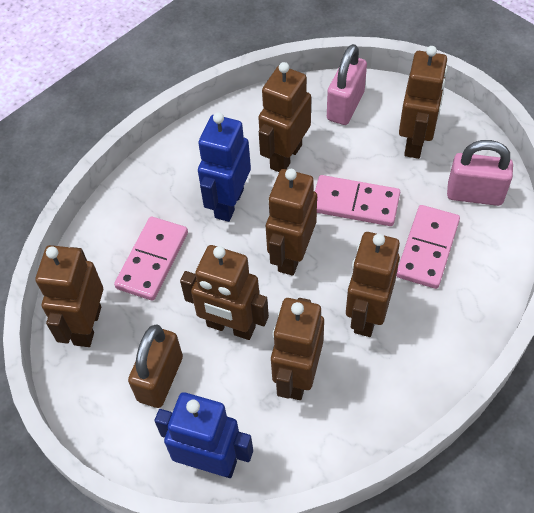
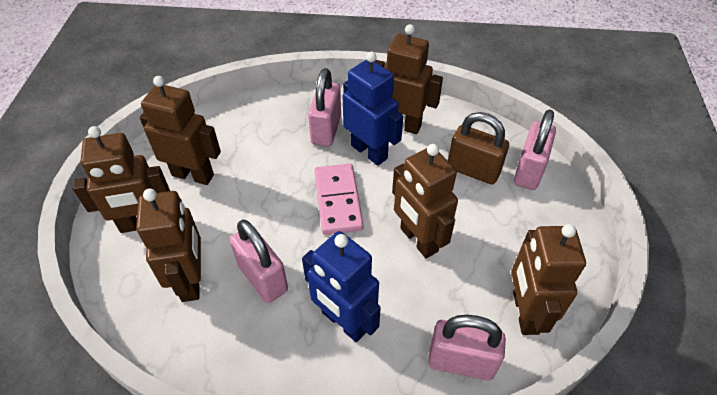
brown robot: [36,245,103,347] [180,245,269,340] [258,62,311,172] [266,169,317,276] [271,298,324,400] [346,232,400,337] [399,46,448,159] = 7 -> [72,126,170,233] [136,188,201,302] [140,76,221,185] [375,24,443,134] [392,144,458,258] [511,224,586,335] = 6
pink domino: [114,217,188,301] [315,175,400,226] [396,205,460,289] = 3 -> [314,164,364,235] = 1
pink padlock: [327,44,367,125] [447,140,513,206] = 2 -> [230,220,288,303] [308,68,341,146] [428,315,506,380] [514,109,556,190] = 4

